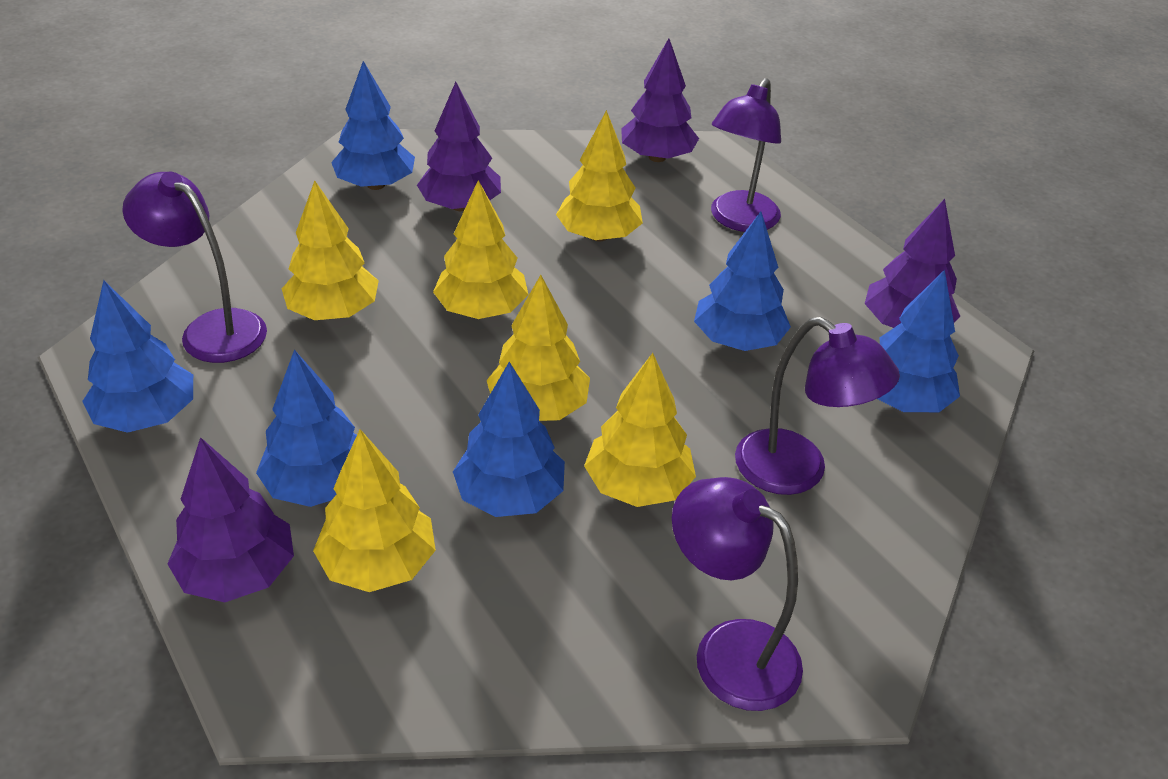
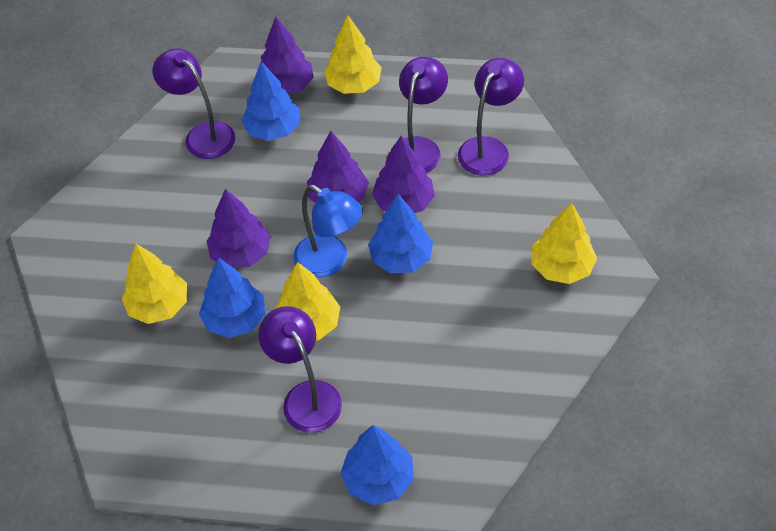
blue lamp: none = 0 -> [294,185,363,278] = 1
blue tree: [82,280,193,433] [256,350,357,507] [331,61,415,190] [453,362,565,517] [694,212,791,351] [877,270,960,412] = 6 -> [199,257,266,338] [241,61,300,141] [340,425,414,505] [368,194,433,273] = 4
yellow tree: [282,180,379,320] [313,429,436,592] [433,180,529,319] [487,275,590,421] [556,110,643,241] [584,353,696,507] = 6 -> [122,244,187,324] [275,262,340,341] [324,15,382,94] [532,202,597,284] = 4

